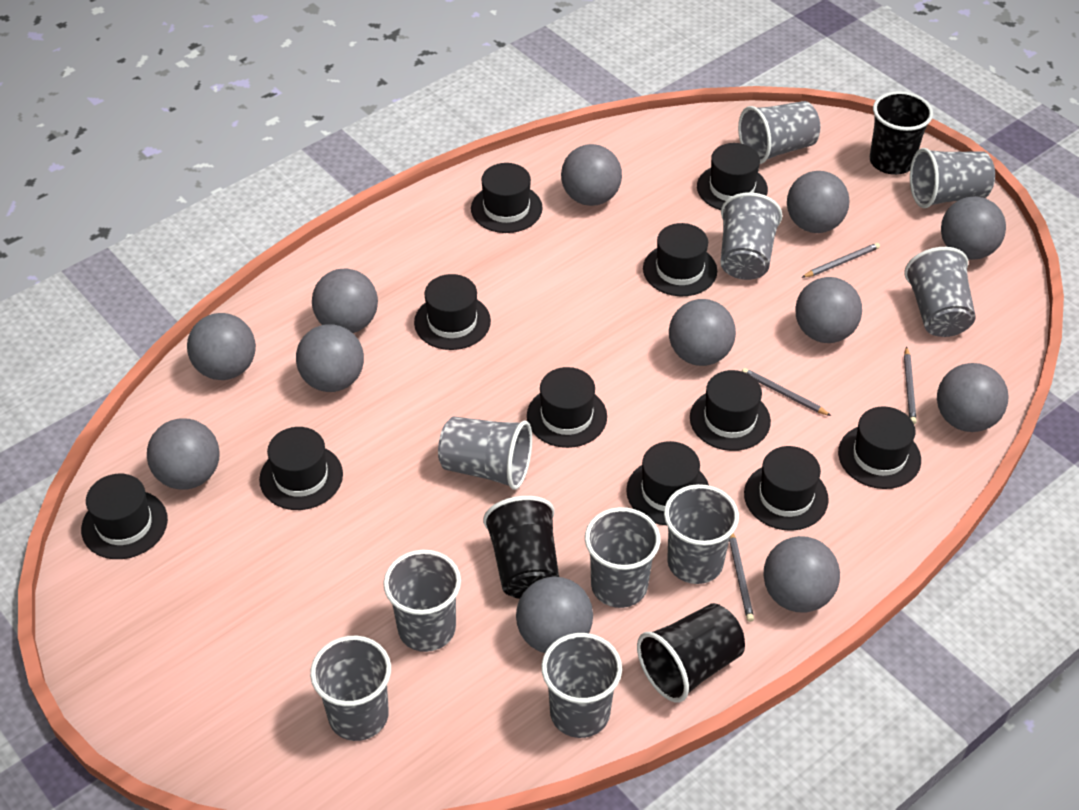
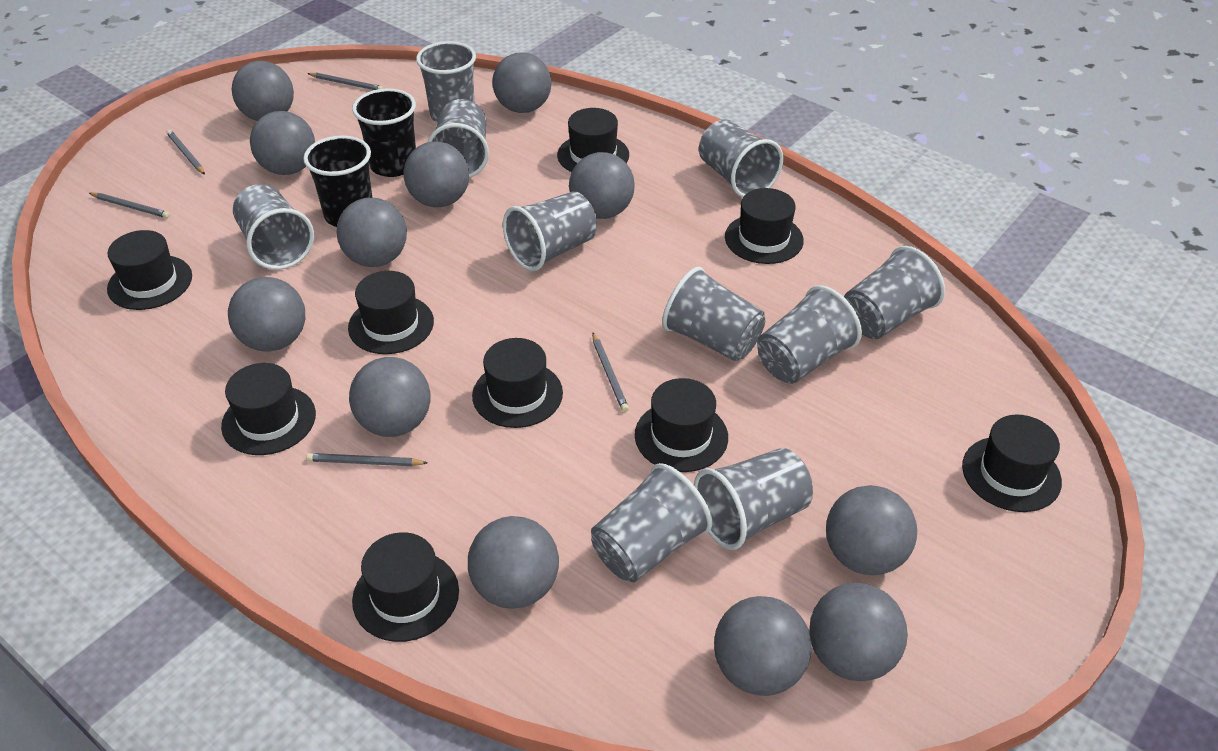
black cup: [483,496,559,599] [637,603,745,703] [870,91,933,175] = 3 -> [303,135,372,227] [352,88,416,177] = 2
black hat: [81,474,168,559] [259,427,343,510] [414,274,491,350] [471,163,543,233] [527,367,607,448] [626,441,709,525] [643,223,717,296] [690,370,771,451] [697,143,768,210] [744,446,829,531] [838,406,921,489] = 11 -> [107,230,192,310] [221,363,316,455] [348,271,434,354] [352,532,459,642] [472,338,563,428] [557,108,629,172] [635,378,728,472] [725,188,804,264] [962,415,1062,512] = 9
grey pencil: [729,533,754,622] [742,368,831,416] [801,243,880,278] [904,347,917,424] = 4 -> [89,193,170,218] [166,130,205,175] [306,453,428,466] [307,73,384,90] [592,333,629,412] = 5

